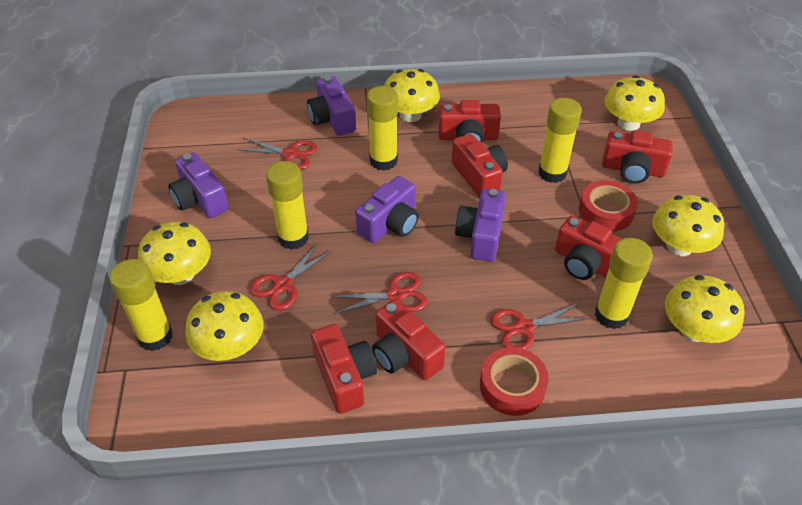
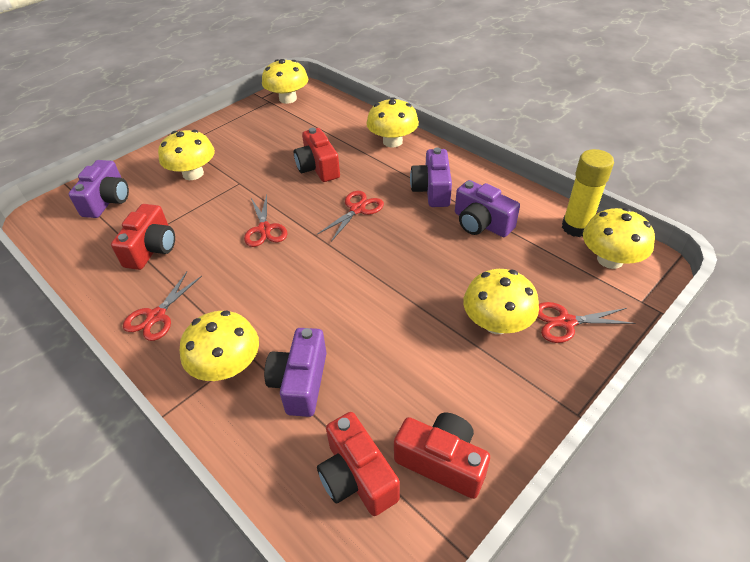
red camera: [311,324,377,414] [372,299,446,380] [438,100,501,143] [451,134,508,198] [555,215,622,280] [602,130,673,184] = 6 -> [111,204,175,270] [294,128,340,182] [317,412,400,516] [394,413,490,499] = 4
red tape: [480,347,549,416] [579,180,638,232] = 2 -> none = 0
yellow glue stick: [109,259,173,351] [266,161,309,250] [367,86,398,171] [538,98,582,183] [595,238,653,329] = 5 -> [562,149,614,237] = 1

